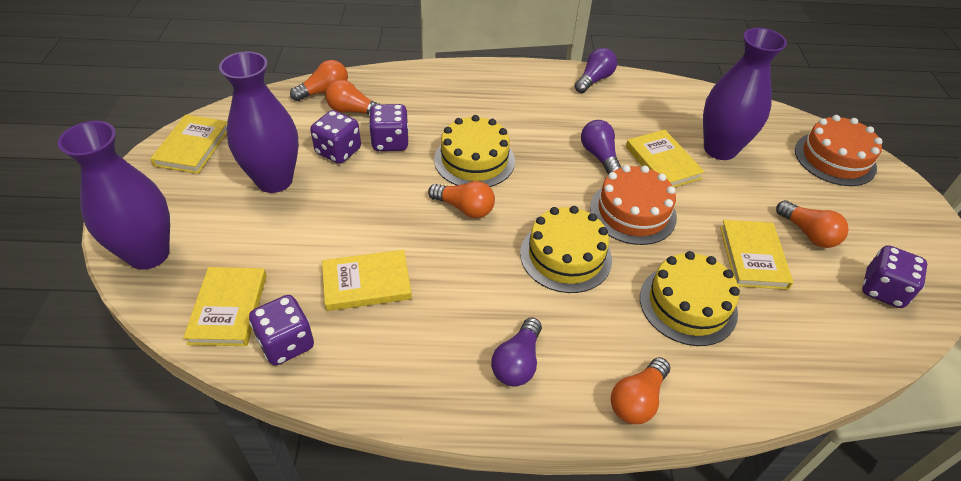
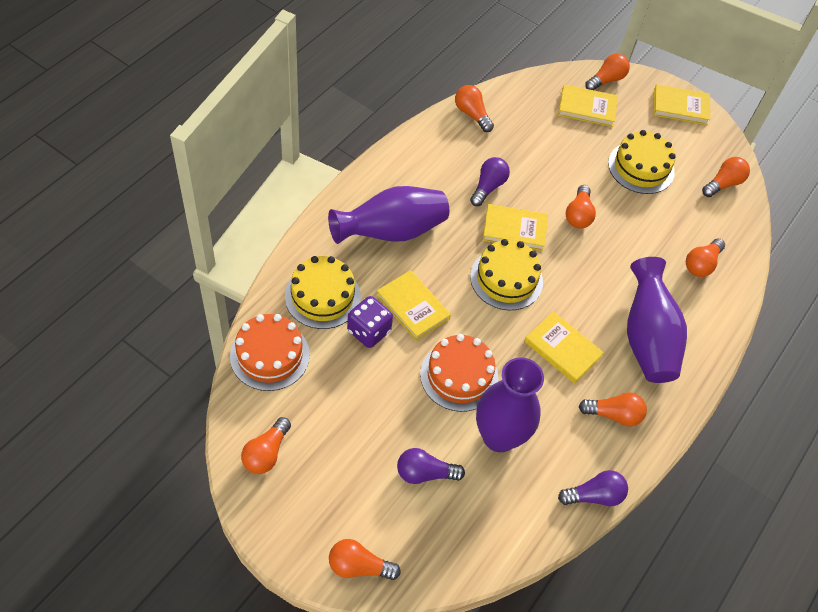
orange light bulb: [290,60,348,101] [325,80,381,114] [428,181,495,218] [611,357,670,424] [776,200,849,248] = 5 -> [241,417,291,474] [329,539,401,580] [455,85,494,132] [566,185,596,229] [579,392,647,426] [585,53,630,90] [686,238,725,277] [702,157,750,197] = 8
purple dice: [249,295,314,365] [310,110,361,164] [369,104,409,151] [862,245,927,308] = 4 -> [347,296,393,348] = 1

